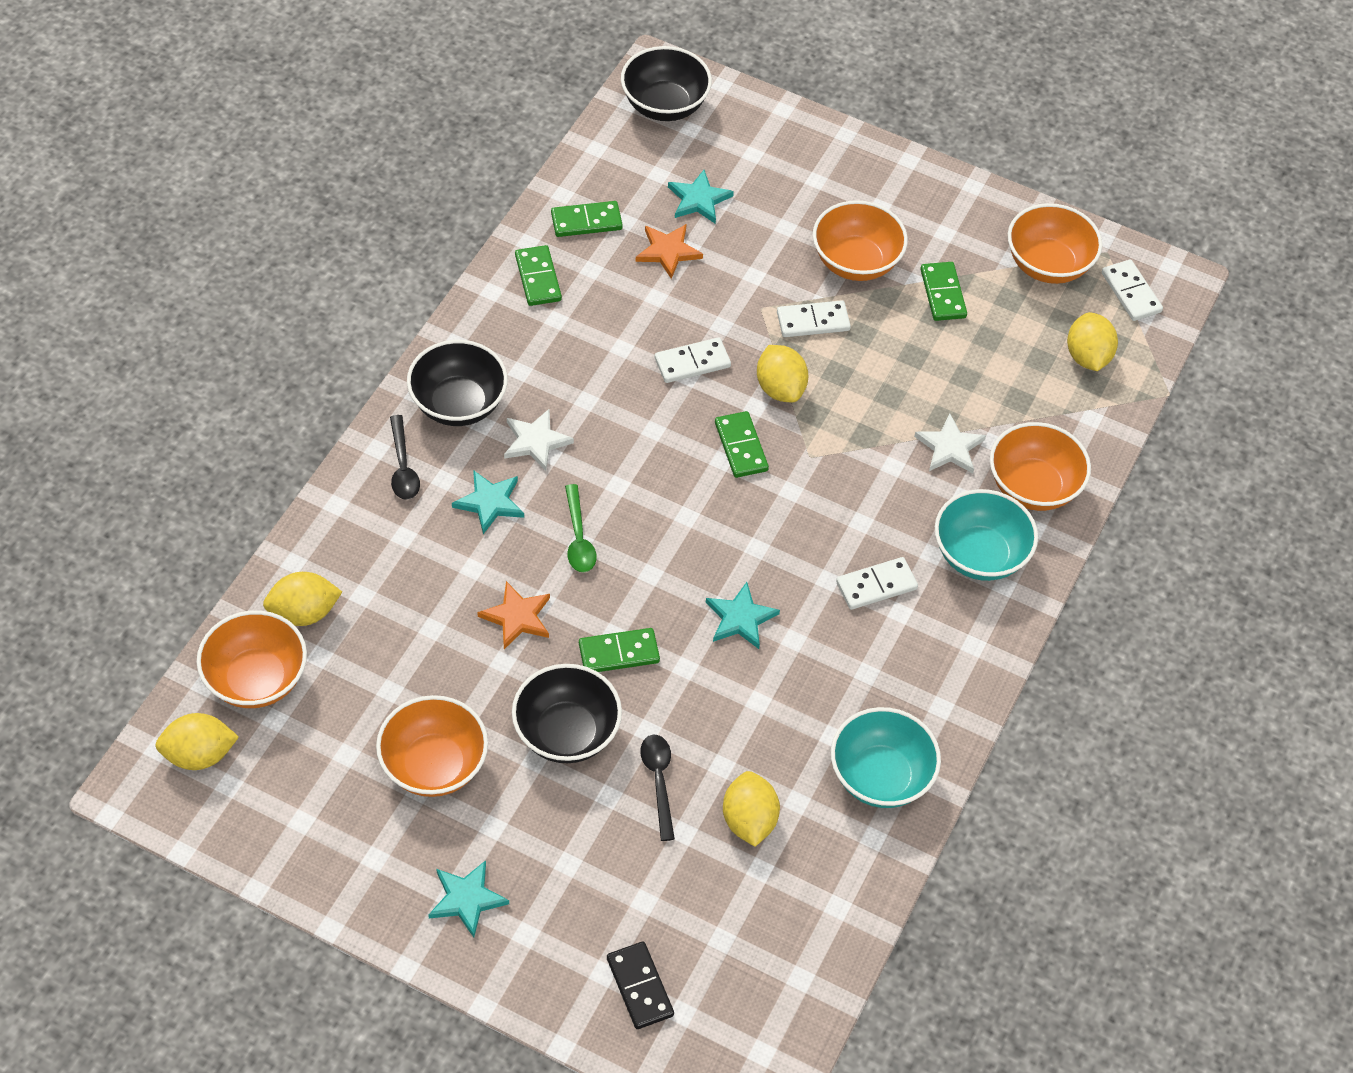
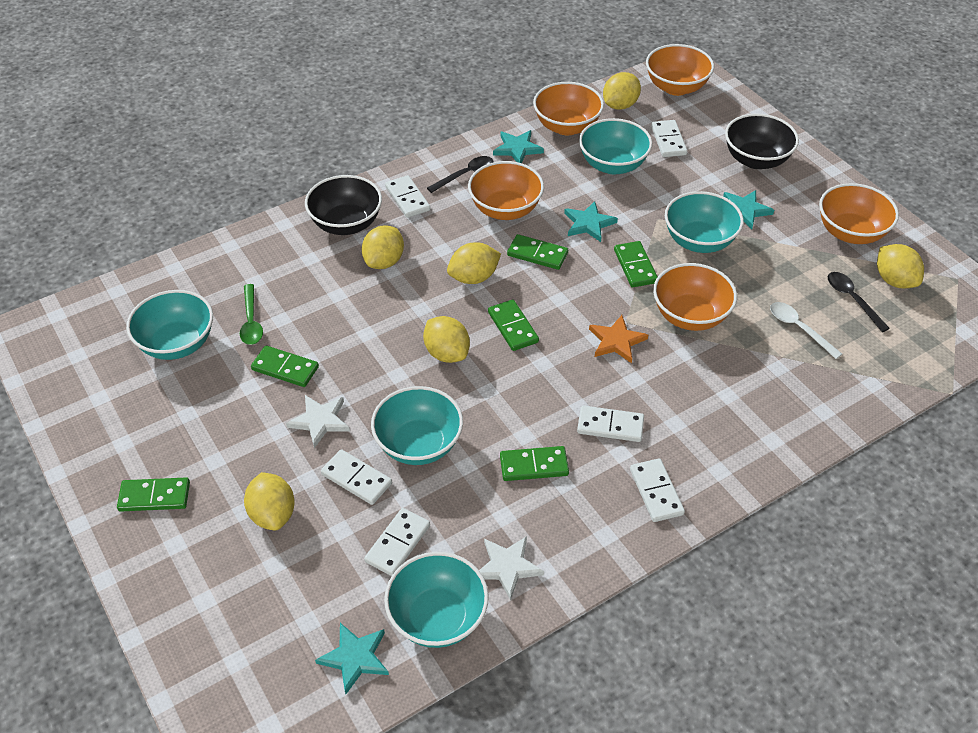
black bowl: [407,340,508,426] [512,664,622,763] [621,46,712,121] = 3 -> [305,175,382,235] [725,114,799,169] = 2
black domino: [607,942,674,1029] = 1 -> none = 0
green domino: [515,245,562,306] [551,201,623,237] [579,628,660,672] [715,411,769,478] [920,262,967,321] = 5 -> [117,477,190,512] [251,345,319,387] [488,300,539,351] [500,446,569,481] [507,234,568,270] [614,241,657,287] = 6
orange star: [477,581,550,649] [635,224,703,279] = 2 -> [589,315,648,363] = 1
turquoise bowl: [831,707,941,808] [935,489,1038,581] = 2 -> [126,290,213,360] [371,386,463,465] [384,552,489,648] [579,118,652,174] [665,191,744,253] = 5
white domino: [655,337,731,383] [777,300,851,337] [836,557,918,610] [1102,259,1163,321] = 4 -> [321,449,392,505] [364,508,430,576] [385,175,430,218] [577,405,644,442] [630,458,685,522] [651,120,687,157] = 6
white spoon: none = 0 -> [770,302,842,359] = 1
yellow lemon: [155,713,239,770] [263,572,342,626] [723,771,780,847] [757,345,808,402] [1067,312,1118,371] = 5 -> [244,472,295,530] [362,225,404,269] [423,316,470,363] [447,242,501,284] [603,72,641,110] [877,244,924,288] = 6

